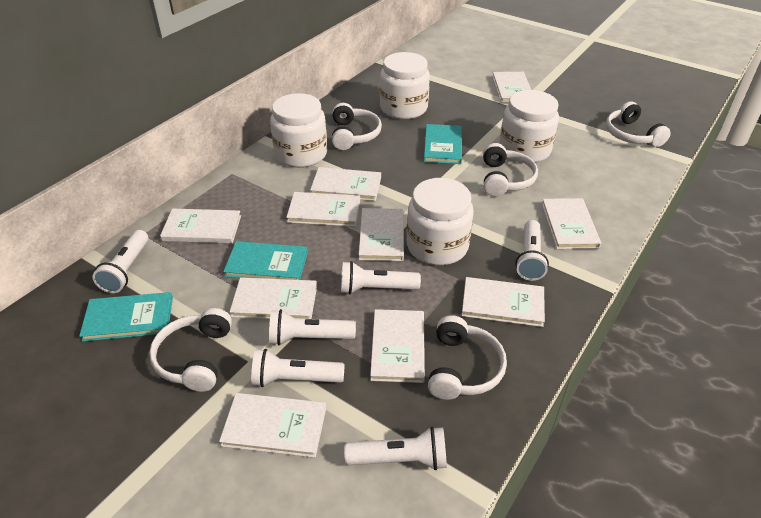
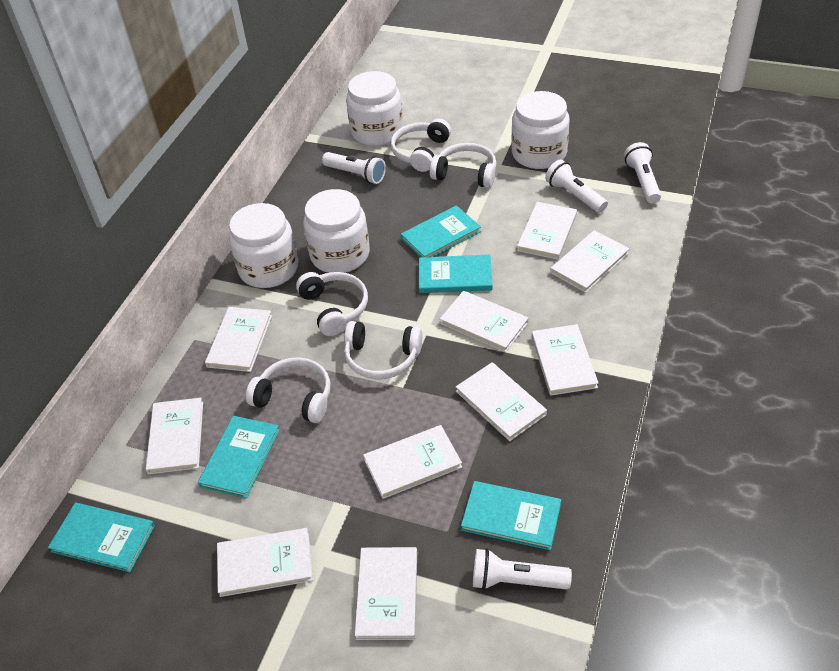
turquoise book: [79,292,173,342] [223,241,308,280] [424,124,462,164] = 3 -> [48,503,155,572] [198,416,280,498] [401,205,481,257] [419,255,493,293] [461,481,561,550] = 5
white flashlight: [92,230,148,293] [251,349,345,387] [269,309,356,345] [341,261,421,294] [344,426,447,470] [515,220,549,281] = 6 -> [322,152,386,184] [473,549,572,590] [545,159,608,213] [624,142,661,204] = 4

